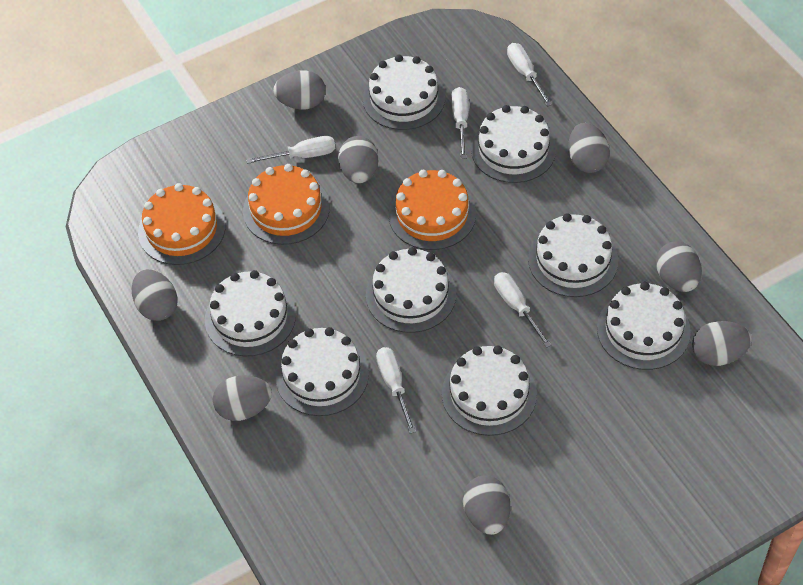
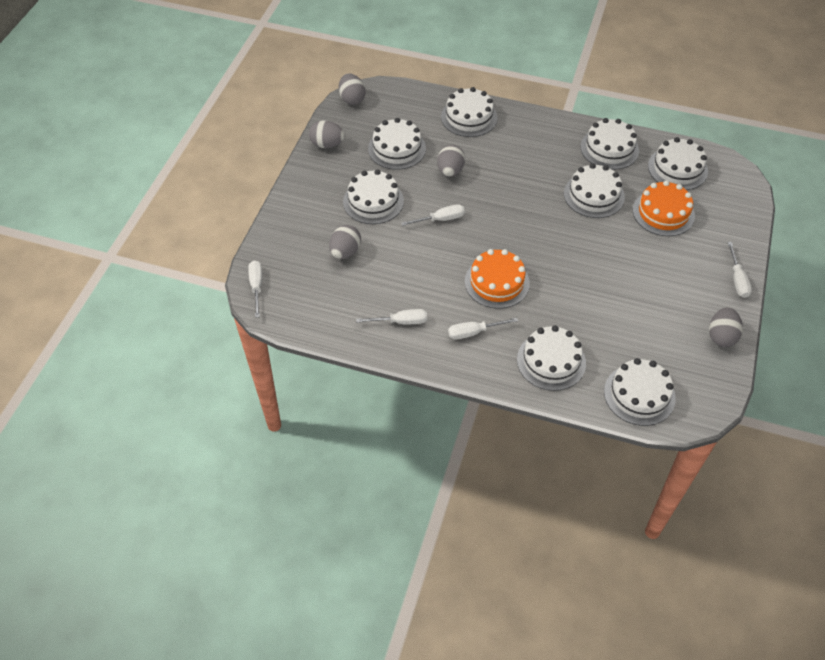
grey egg: [132,269,178,321] [213,375,272,421] [273,70,326,110] [338,136,378,184] [463,475,510,535] [568,123,610,173] [656,242,702,292] [692,321,752,366] = 8 -> [309,121,345,148] [329,225,361,259] [339,73,366,105] [437,145,465,177] [709,307,743,347] = 5
orange cake: [138,183,226,265] [243,164,330,245] [389,170,476,250] = 3 -> [465,249,530,309] [633,180,695,236] = 2

